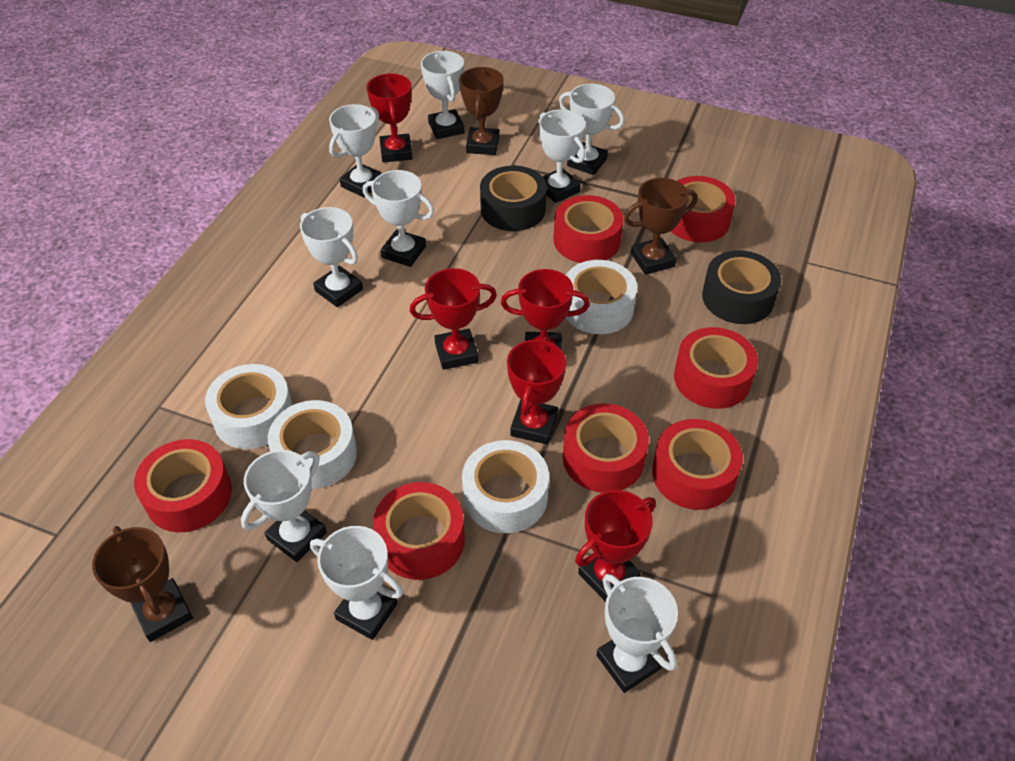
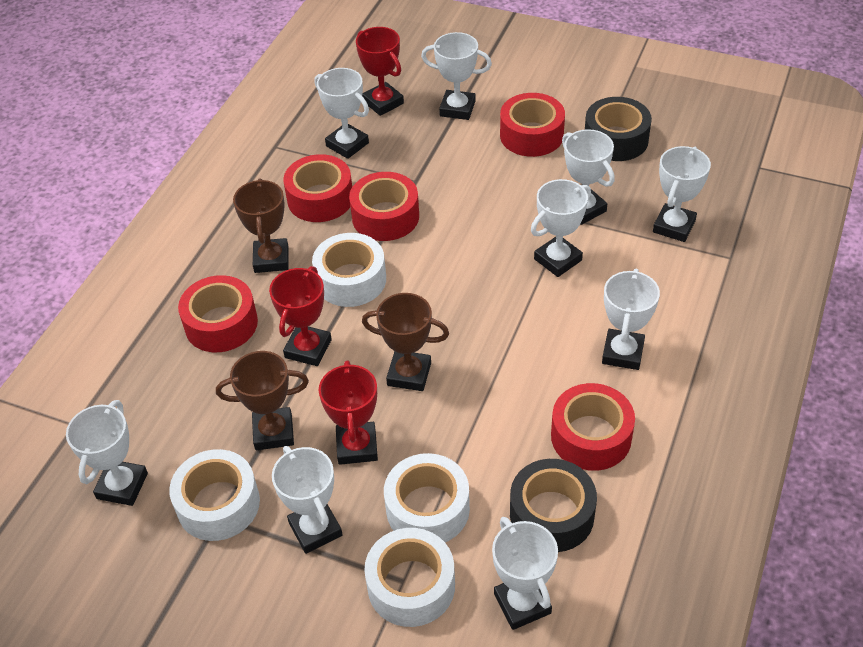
red tape: [134,439,232,532] [373,482,465,580] [554,195,624,263] [563,403,649,493] [652,419,743,510] [670,176,736,242] [674,327,758,409] = 7 -> [178,275,258,352] [283,154,352,222] [349,172,419,241] [500,93,565,157] [551,383,635,471] = 5
red trophy: [367,74,413,163] [410,268,497,370] [501,269,590,350] [507,337,566,444] [575,490,656,602] = 5 -> [269,266,332,366] [319,361,378,465] [356,27,404,116] = 3

